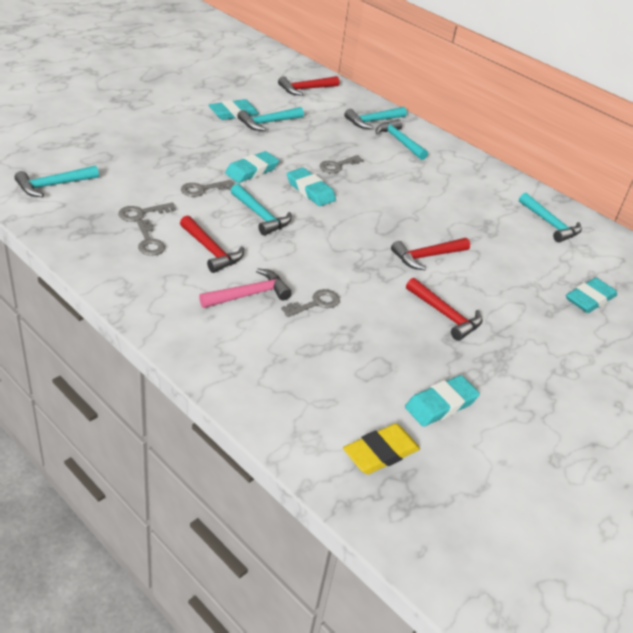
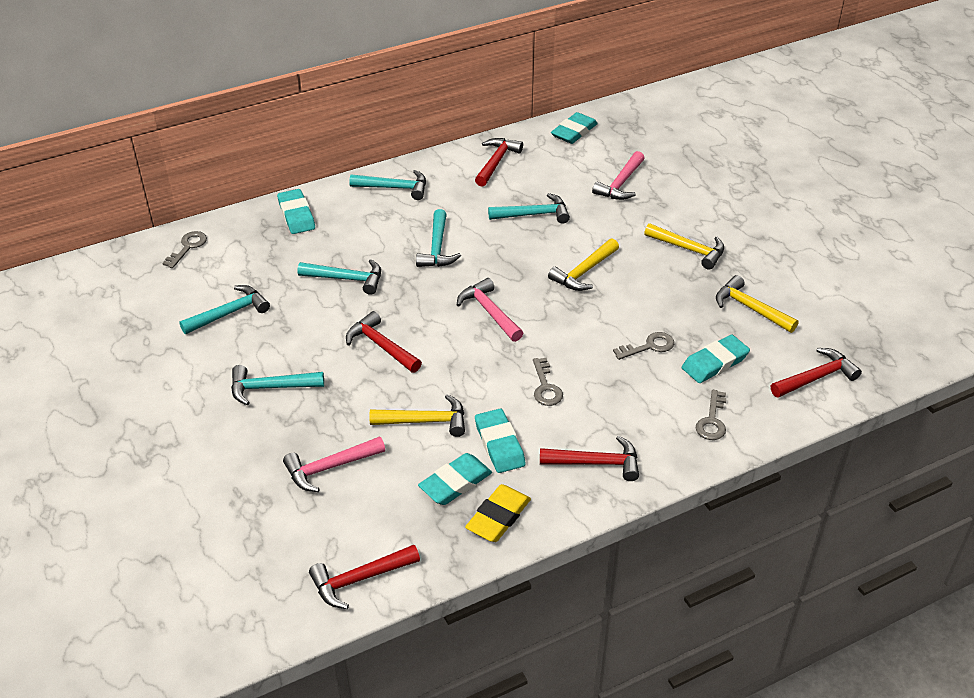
grey key: [118,202,176,221] [137,219,165,256] [181,180,233,197] [281,289,340,317] [320,155,363,173] = 5 -> [162,231,207,268] [533,358,563,406] [613,332,674,360] [696,390,726,440] = 4
pink hammer: [199,268,292,308] = 1 -> [283,436,385,492] [457,278,523,342] [592,151,644,200] = 3
red hammer: [180,215,244,273] [278,76,339,96] [391,238,470,270] [406,278,482,341] = 4 -> [309,545,420,609] [346,311,422,373] [475,138,523,187] [540,436,639,481] [771,348,862,398] = 5
yellow hammer: none = 0 -> [369,394,465,437] [548,238,619,291] [644,223,724,270] [716,275,798,333] = 4

